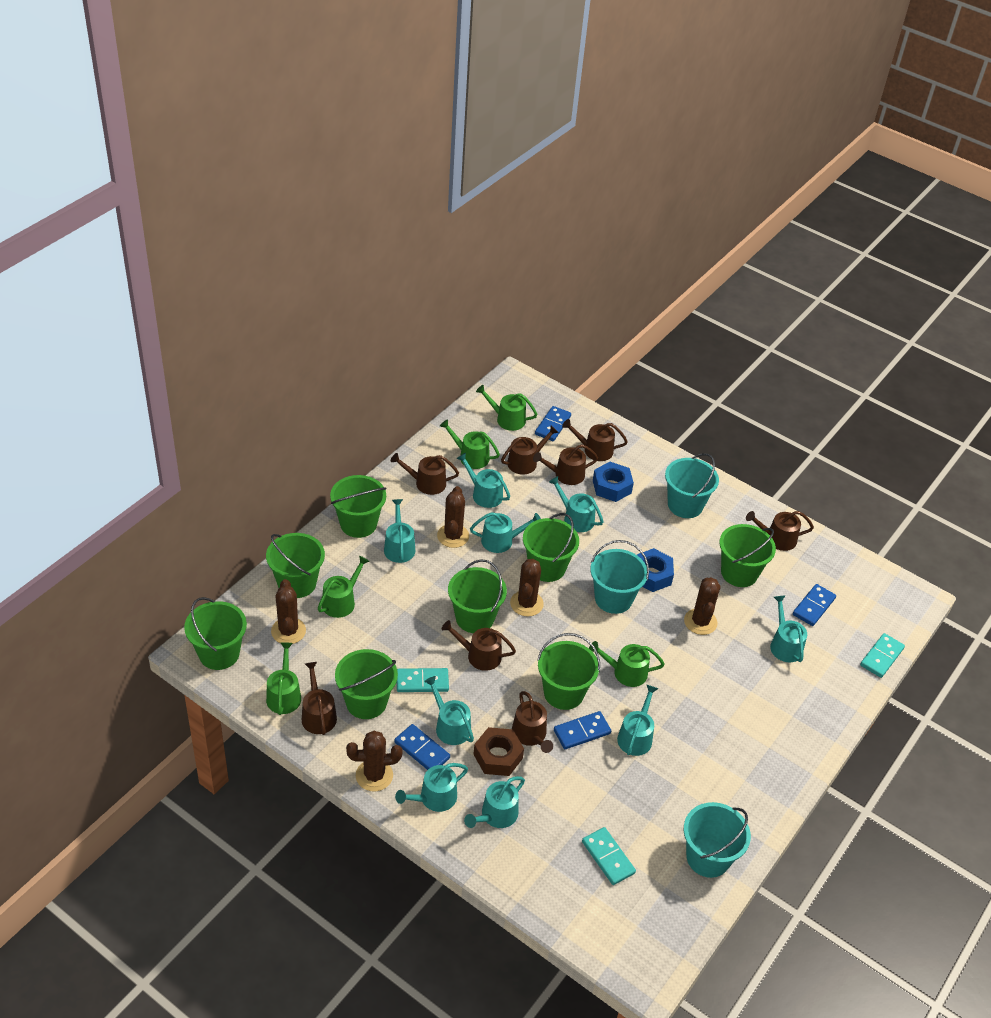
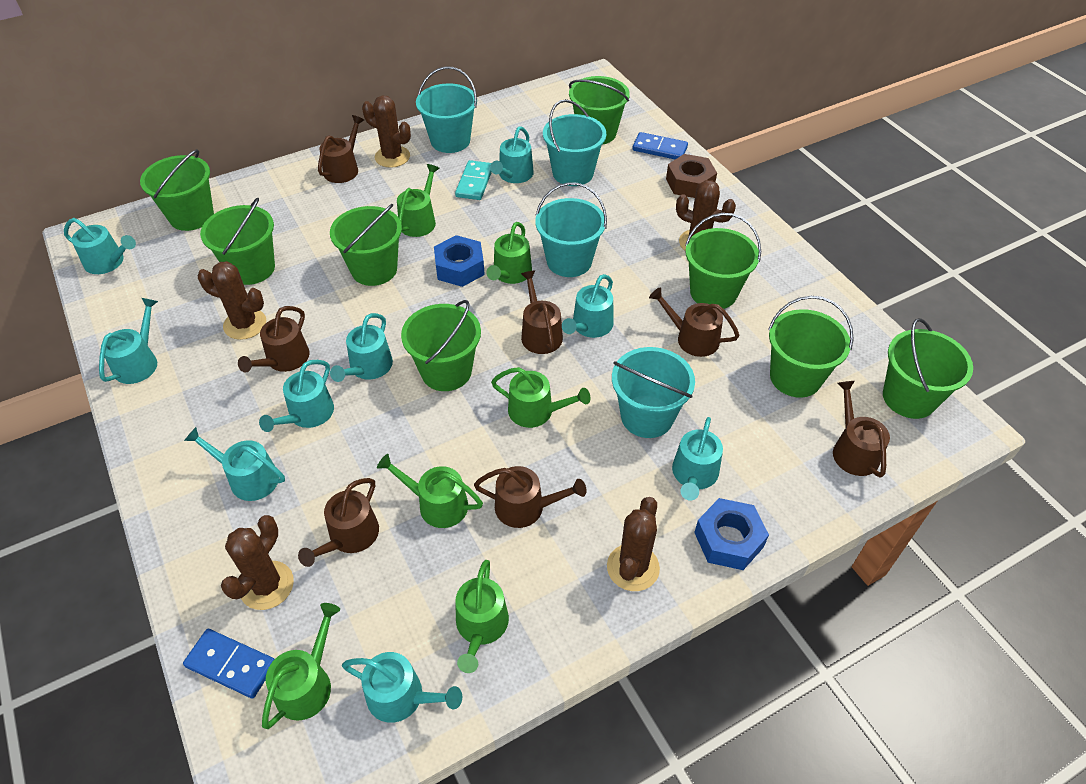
blue domino: [394,724,450,770] [535,406,571,441] [554,711,611,749] [793,584,836,626] = 4 -> [183,629,274,698] [632,132,688,159] = 2
brown watering can: [302,662,337,735] [391,453,459,495] [442,620,516,671] [501,426,559,475] [512,691,553,753] [533,444,598,485] [562,419,628,461] [746,511,814,551] = 8 -> [238,306,309,372] [298,478,379,567] [318,115,364,183] [474,466,586,528] [521,270,563,354] [649,287,740,357] [833,381,890,478] = 7
green watering can: [266,642,301,715] [317,556,370,618] [440,419,500,469] [476,385,538,431] [589,641,665,687] = 5 -> [262,603,340,729] [377,454,483,528] [397,164,440,237] [455,560,509,673] [486,222,532,284] [491,367,591,428] = 6
turquoise bucket: [590,540,649,614] [665,453,719,518] [684,802,751,878] = 3 -> [416,66,477,153] [535,182,607,277] [543,99,606,186] [612,347,695,438] = 4
turquoise domino: [397,668,449,692] [582,827,636,885] [860,633,905,678] = 3 -> [455,160,492,200] = 1

